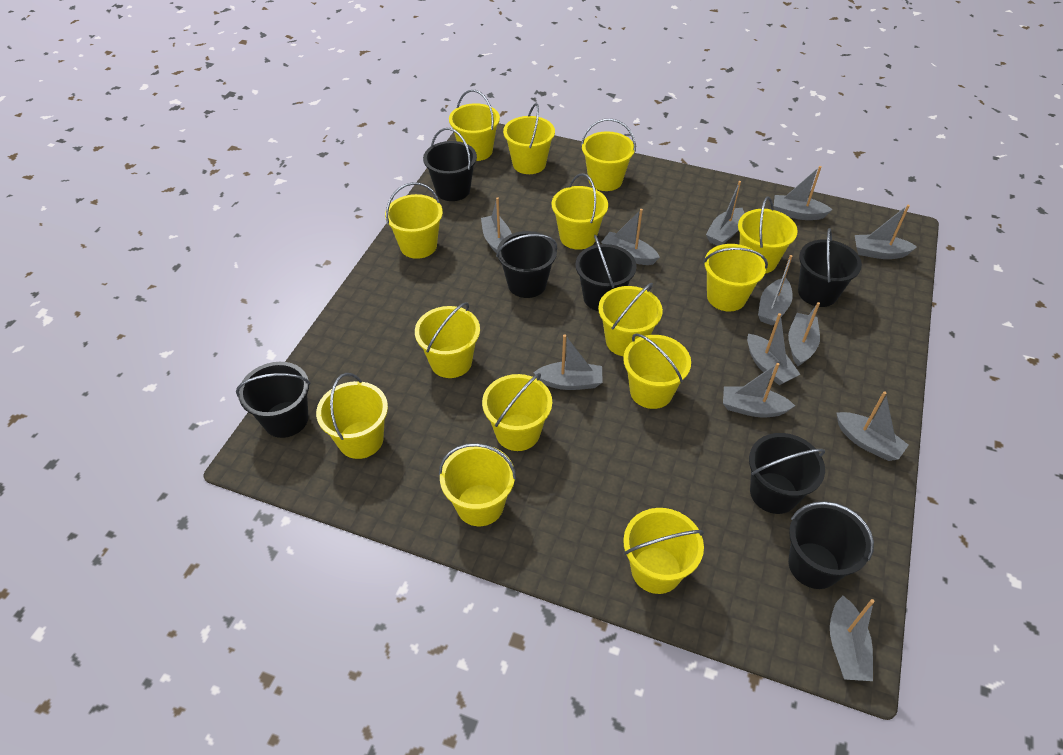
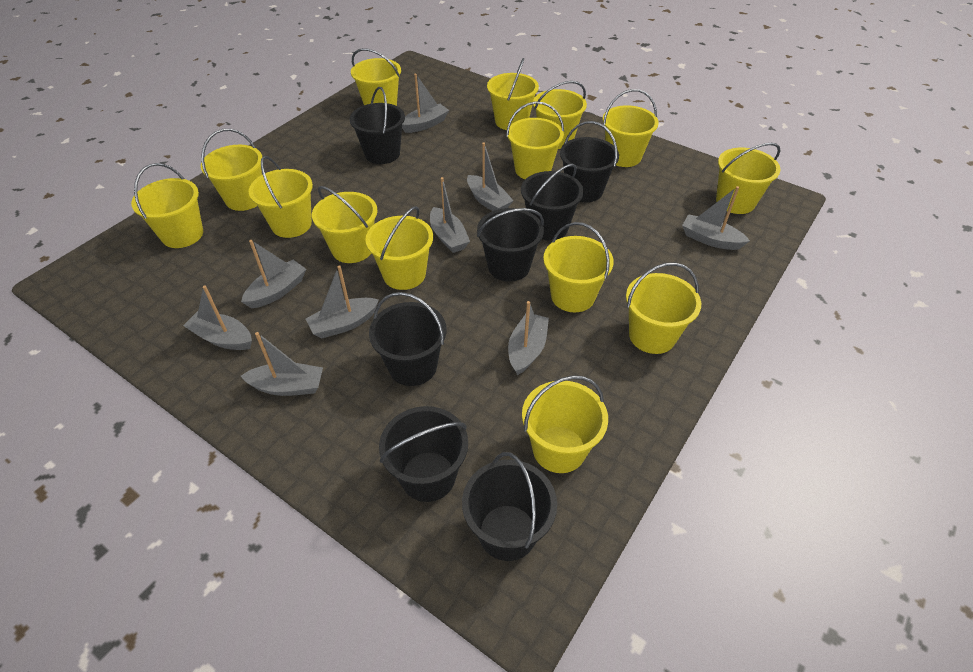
grey boat: [481,197,512,254] [533,335,603,390] [601,209,660,265] [706,181,745,246] [723,363,795,417] [747,313,800,385] [758,255,793,325] [774,166,833,220] [788,302,820,366] [830,596,875,681] [836,391,909,461] [855,205,917,259] = 12 -> [183,286,252,350] [241,240,306,308] [241,332,323,396] [306,265,379,338] [402,74,449,133] [430,177,470,253] [467,142,514,211] [508,301,549,375] [682,186,750,250] = 9

